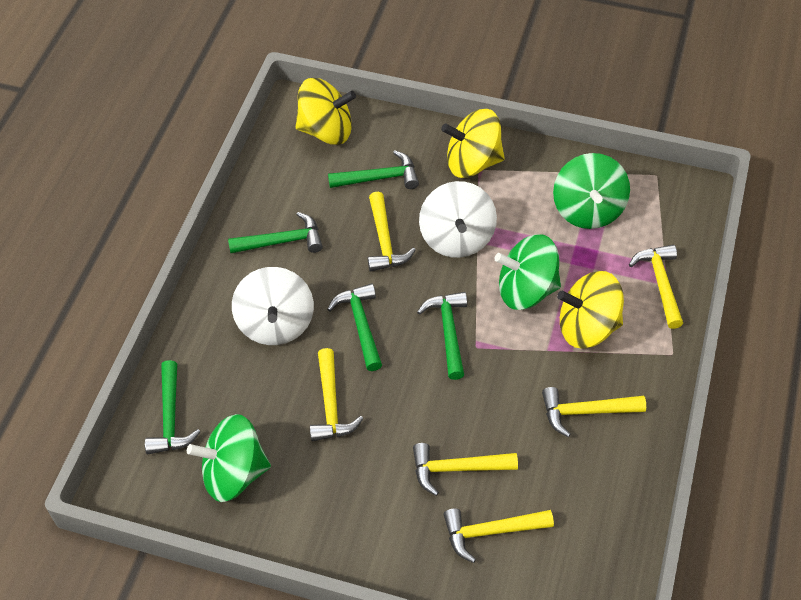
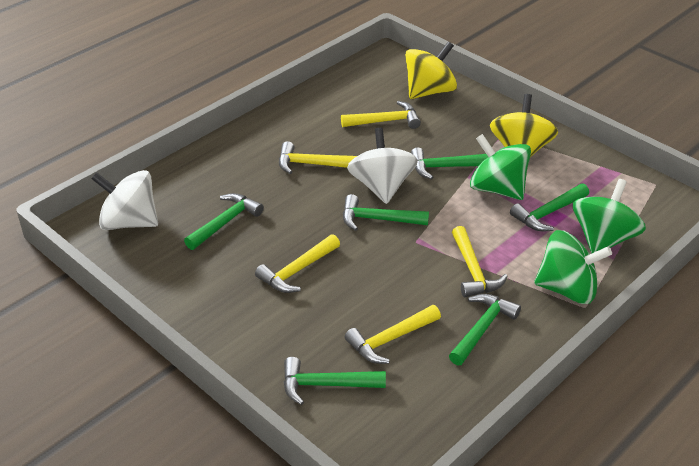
green hammer: [145,360,200,454] [228,212,323,253] [327,283,382,371] [328,150,419,189] [417,292,467,380] = 5 -> [184,193,264,250] [284,357,386,405] [343,194,429,231] [411,147,488,180] [449,294,521,365] [510,183,589,231] = 6
yellow hammer: [310,348,363,441] [368,192,416,272] [413,443,518,496] [443,508,554,563] [542,387,646,437] [629,245,683,329] = 6 -> [255,234,340,293] [279,141,357,174] [341,101,421,129] [345,305,441,364] [452,226,508,297] = 5
yellow spinning top: [295,78,356,145] [441,109,505,178] [557,271,624,349] = 3 -> [405,42,457,99] [490,94,558,157] = 2

